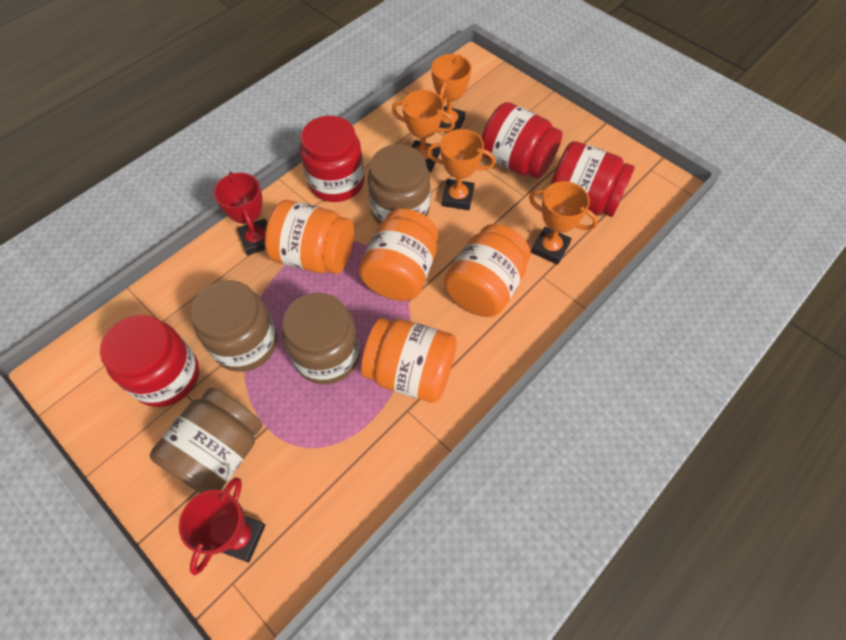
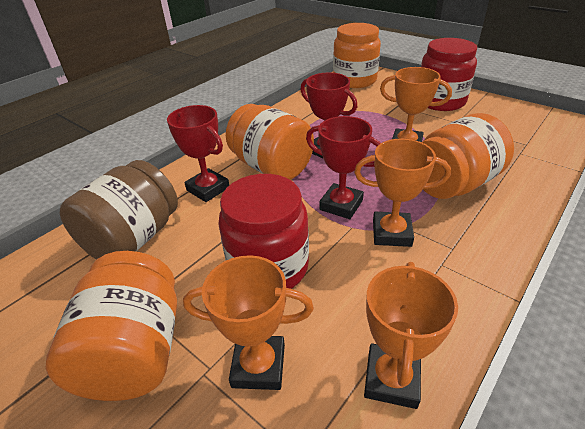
brown jar: [150,387,263,493] [191,280,277,372] [282,293,360,385] [367,144,430,224] = 4 -> [60,160,178,260] = 1
red jar: [100,315,199,407] [300,116,365,202] [482,102,563,179] [551,141,635,217] = 4 -> [218,174,309,289] [421,38,477,111] = 2
red trophy: [179,477,265,575] [214,172,267,255] = 2 -> [167,105,229,202] [300,72,357,158] [306,116,381,219] = 3

